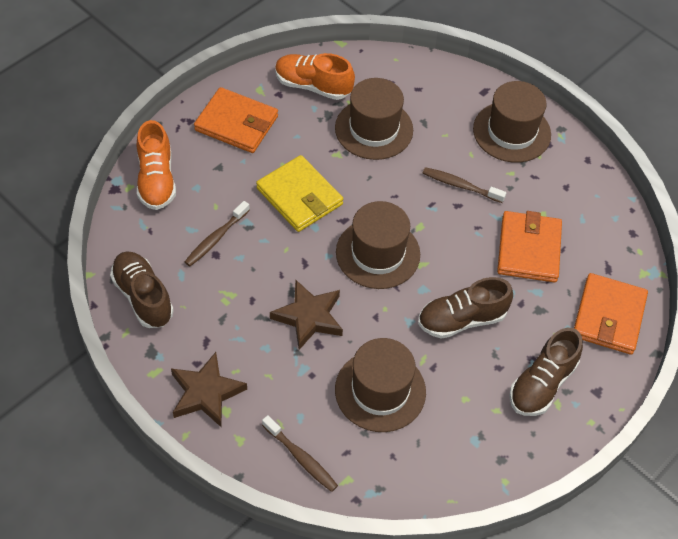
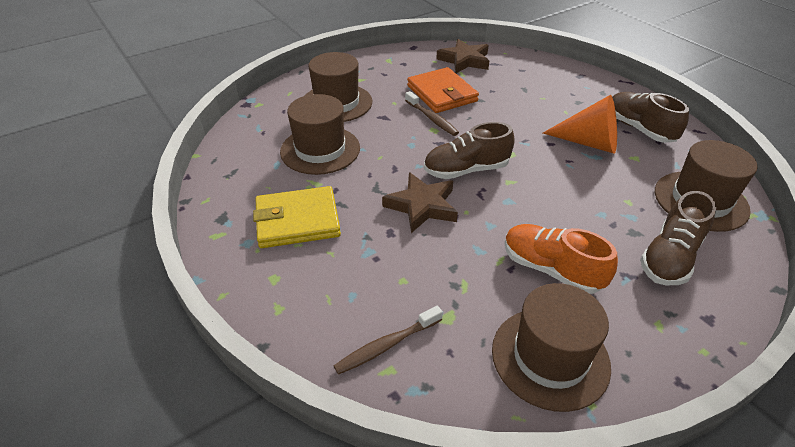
brown toothbrush: [185,201,250,266] [262,415,338,492] [423,167,506,203] = 3 -> [334,306,443,375] [405,91,459,136] = 2
orange cone: none = 0 -> [543,95,617,154] = 1
orange shoe: [137,120,176,210] [275,53,355,100] = 2 -> [504,224,618,294] = 1
orange wallet: [194,87,278,153] [497,211,562,283] [574,273,648,355] = 3 -> [407,67,479,113] = 1

